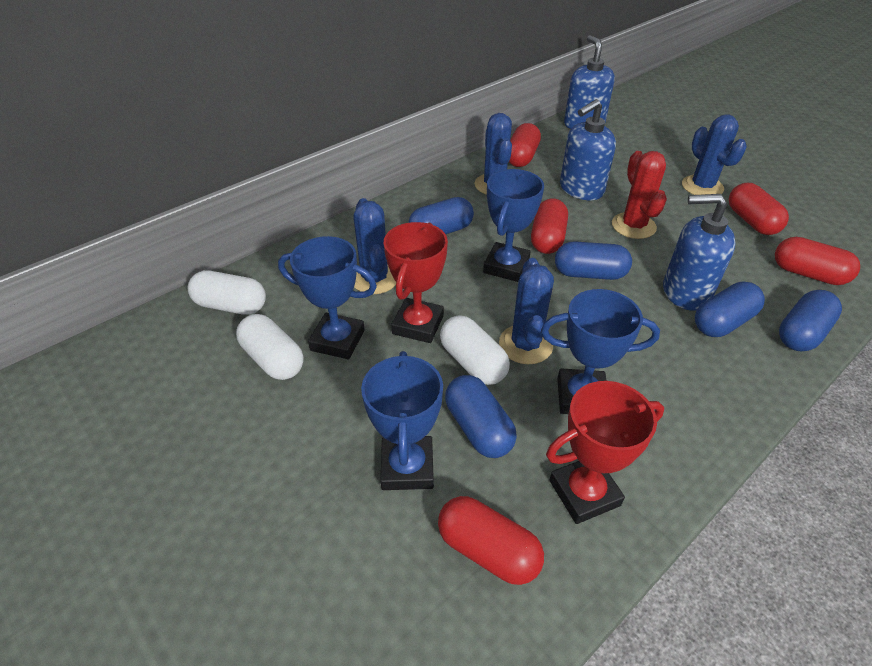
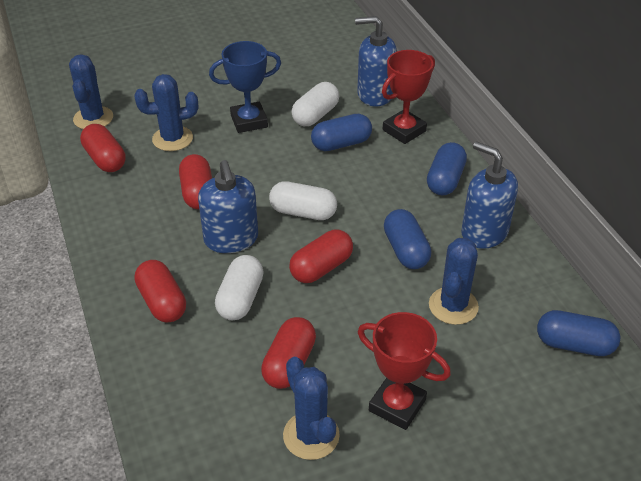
blue capsule: [409,197,474,234] [445,375,517,458] [555,241,632,280] [695,281,765,337] [779,290,842,352] = 5 -> [311,114,372,151] [384,209,431,269] [427,142,467,195] [537,310,620,356] = 4
blue trophy: [278,236,377,359] [361,351,443,490] [483,169,544,282] [541,289,660,414] = 4 -> [209,41,281,133] = 1
red cactus: [612,151,667,239] = 1 -> none = 0

